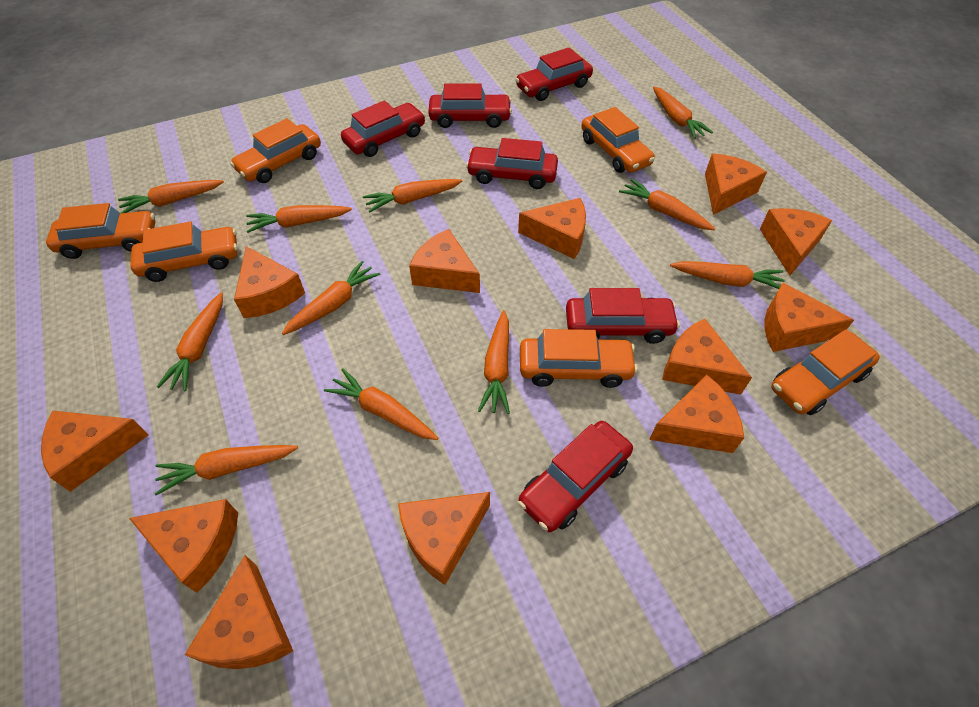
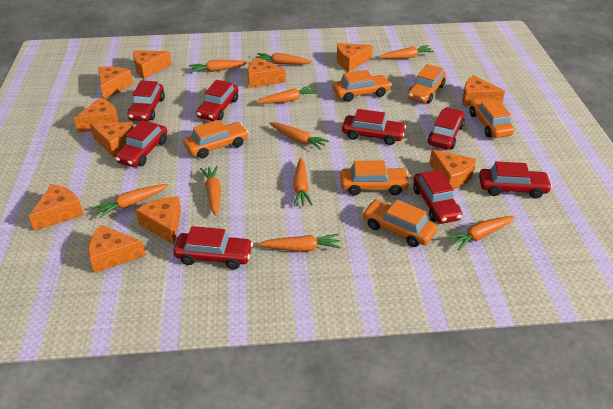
orange carrot: [118,180,224,214] [155,445,298,495] [157,292,223,391] [246,205,352,233] [282,261,380,335] [324,368,438,440] [363,179,462,213] [478,310,510,414] [619,179,715,230] [653,87,713,139] [670,261,785,289] = 11 -> [93,184,168,218] [189,60,248,73] [200,166,221,216] [256,53,312,65] [256,86,318,104] [258,234,341,252] [269,122,329,150] [293,158,312,206] [379,45,434,59] [446,216,514,251] = 10
orange cheese: [41,410,148,492] [129,499,238,593] [185,555,293,669] [234,246,305,318] [398,492,490,585] [409,229,480,293] [518,198,586,259] [649,375,744,453] [662,319,752,395] [705,154,767,215] [760,208,832,276] [764,283,854,352] = 12 -> [29,184,84,231] [74,98,119,132] [88,225,146,273] [90,122,134,157] [98,66,133,99] [133,50,172,79] [136,196,181,245] [248,58,286,88] [337,43,373,71] [429,149,476,189] [462,75,505,106] = 11
red car: [341,100,426,157] [428,83,512,128] [466,138,558,189] [515,47,593,101] [518,421,633,532] [566,288,680,344] = 6 -> [115,120,167,167] [128,81,165,121] [173,226,253,269] [196,80,239,121] [342,109,406,145] [413,170,462,224] [428,107,465,149] [479,161,552,198] = 8

